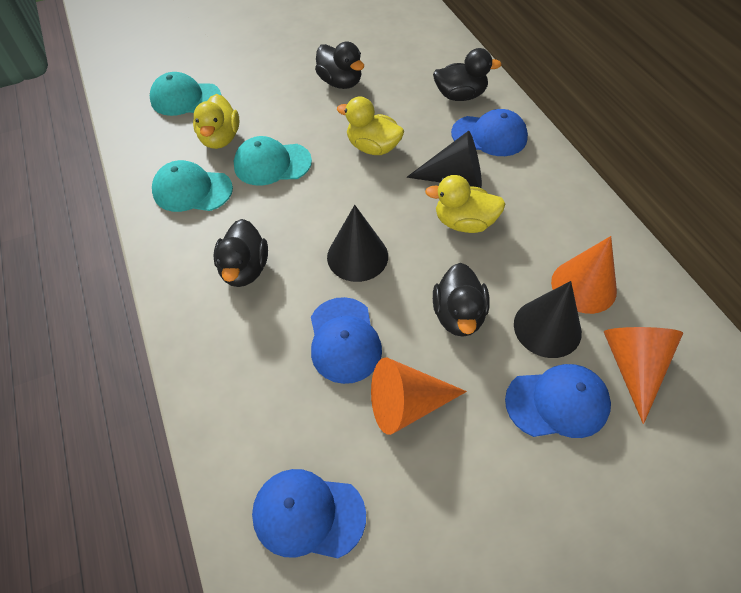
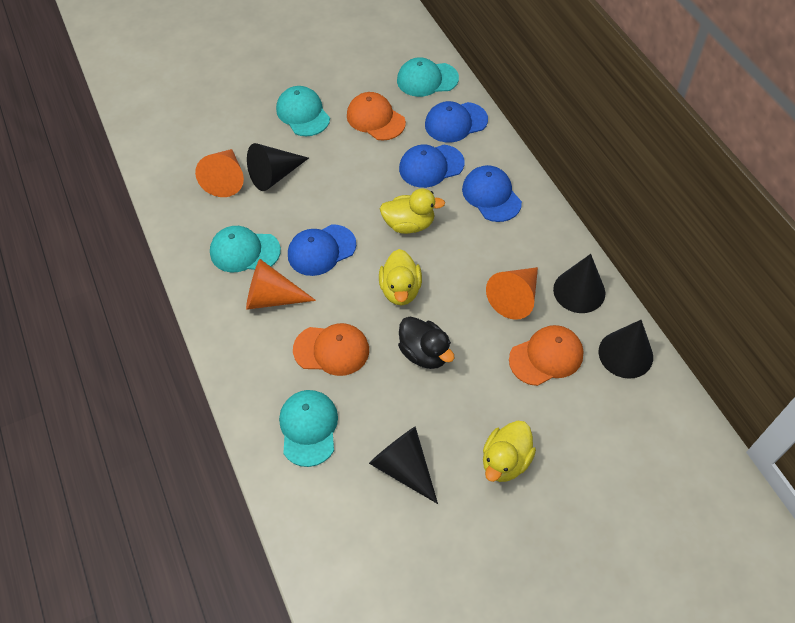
black cone: [327,205,388,282] [407,131,482,188] [514,281,582,358] = 3 -> [247,143,309,191] [369,427,438,504] [553,254,605,313] [598,320,653,379] = 4
black duck: [213,219,268,287] [315,42,364,89] [433,48,502,101] [433,263,490,337] = 4 -> [398,316,454,369] = 1
orange cap: none = 0 -> [293,323,369,376] [347,92,406,141] [509,325,583,386] = 3
turquoise cap: [150,72,221,116] [152,160,233,212] [234,136,312,186] = 3 -> [210,226,281,272] [276,86,330,136] [279,390,338,467] [397,57,459,97] = 4

